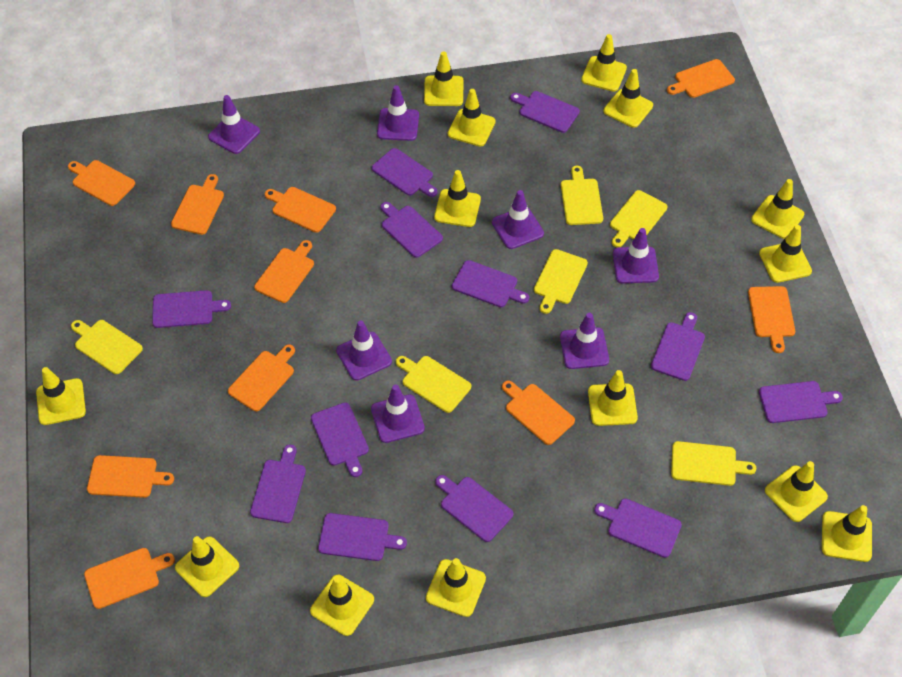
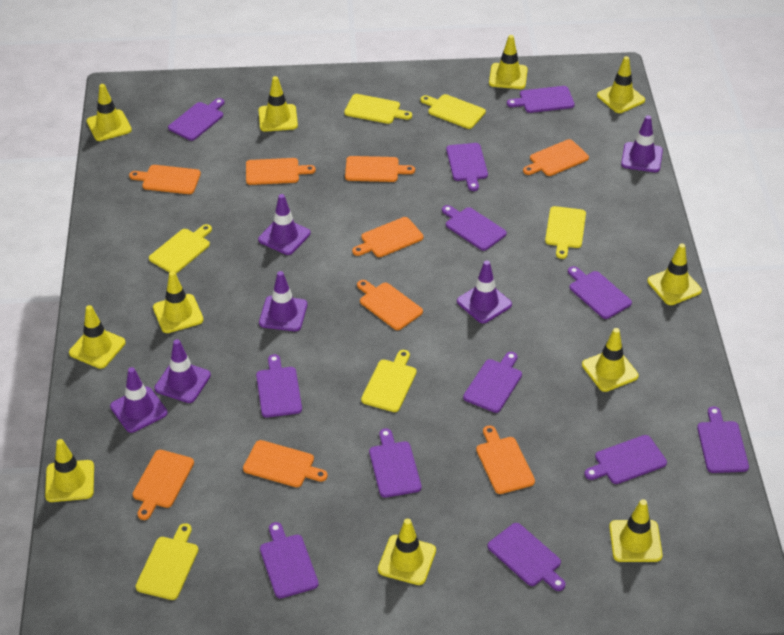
orange cutting board: [68,160,135,206] [84,548,175,609] [87,455,174,498] [171,174,224,235] [228,344,295,411] [254,240,314,303] [265,187,336,233] [502,380,575,445] [667,59,735,98] [748,286,795,353] = 10 -> [129,165,201,194] [133,450,194,520] [243,440,328,487] [246,158,316,185] [345,156,415,182] [352,217,424,257] [357,280,423,330] [476,426,535,494] [523,139,589,176] = 9
purple traffic cone: [208,95,260,154] [336,321,392,380] [371,384,425,443] [377,85,419,141] [492,190,544,249] [560,313,609,369] [613,228,659,283] = 7 -> [110,367,168,433] [154,339,211,403] [258,194,310,255] [259,271,307,331] [457,260,512,323] [621,115,663,172] = 6
yellow traffic cone: [36,367,86,425] [175,536,239,597] [310,575,374,636] [424,51,463,106] [426,558,486,617] [434,170,481,227] [448,89,496,147] [581,34,627,92] [588,370,638,426] [603,69,653,128] [751,179,804,239] [759,225,812,283] [765,461,828,522] [822,505,872,562] = 14 -> [45,439,94,502] [69,305,126,369] [86,84,132,141] [153,271,204,333] [259,76,298,132] [378,518,436,585] [489,35,528,89] [582,328,639,392] [597,56,645,113] [609,499,663,562] [647,243,702,305] = 11

